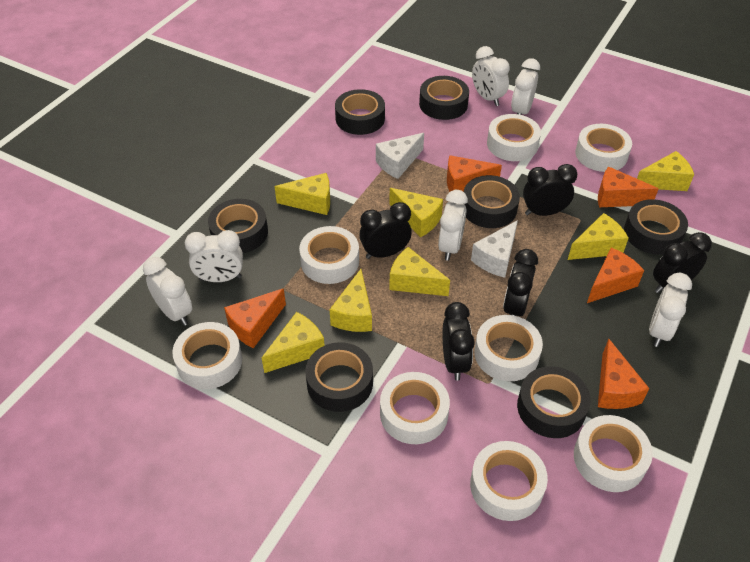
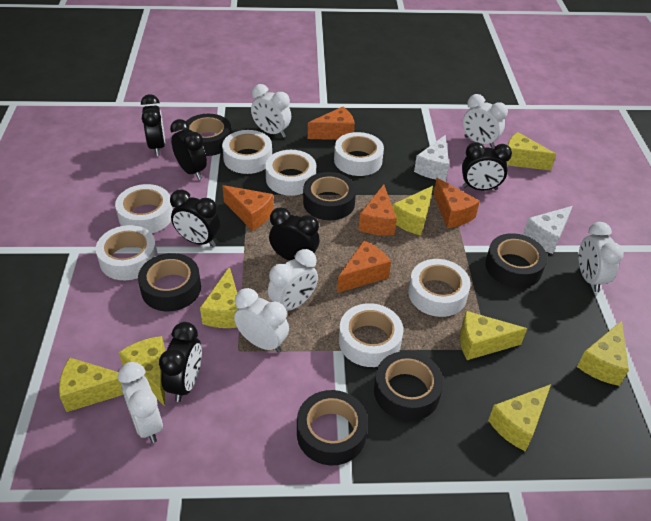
black clock: [359,202,412,259] [442,302,475,381] [503,249,538,316] [523,164,577,216] [653,232,712,293] = 5 -> [141,94,165,156] [159,322,202,402] [170,119,207,180] [170,189,220,247] [269,207,320,261] [462,142,512,190] = 6
black tape: [208,199,268,253] [305,342,373,412] [335,89,385,135] [419,76,469,120] [464,175,520,228] [517,366,591,438] [624,199,688,255] = 7 -> [138,253,201,311] [182,114,232,156] [297,390,368,465] [303,172,356,220] [374,351,444,421] [485,233,547,288] = 6
white tape: [172,322,242,389] [299,226,359,284] [380,372,450,444] [470,441,548,521] [474,315,543,381] [487,114,541,161] [574,415,653,492] [575,124,632,172] = 8 -> [96,225,158,280] [115,184,173,233] [222,130,272,174] [265,150,316,196] [334,132,384,176] [339,303,403,367] [408,259,471,317] = 7
yellow cheese: [262,312,325,373] [274,173,330,215] [330,269,372,332] [389,188,443,237] [389,247,450,296] [568,213,629,260] [637,151,694,191] = 7 -> [59,358,123,412] [119,336,165,406] [200,267,238,328] [392,186,433,235] [460,311,527,360] [488,384,551,451] [506,132,556,171] [577,321,629,386] = 8

